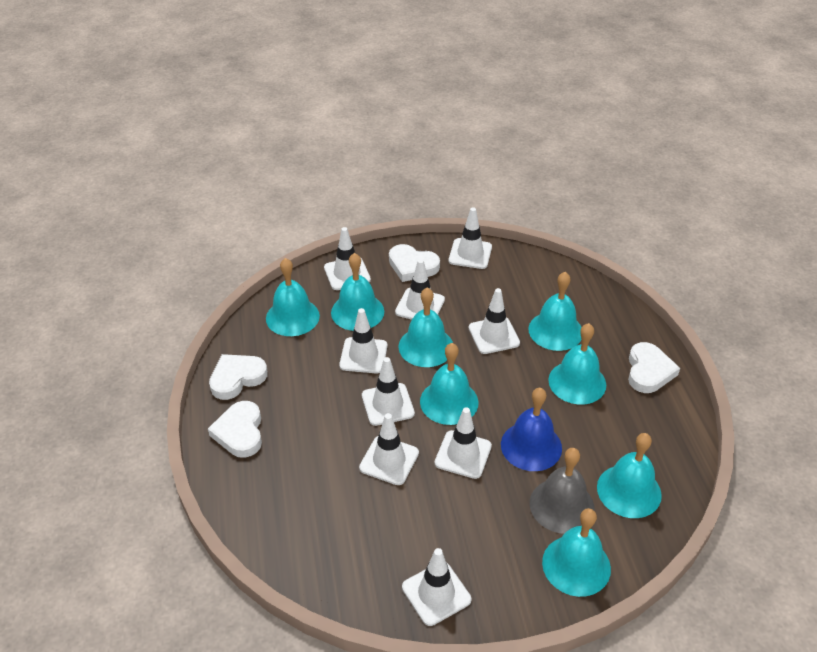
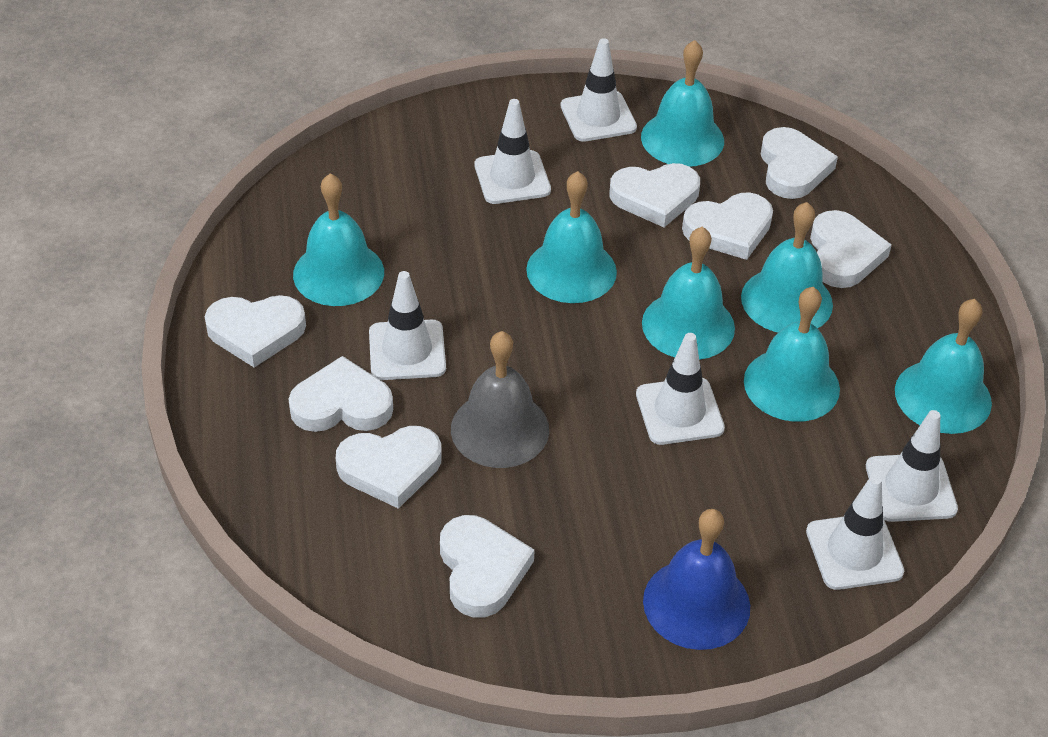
turquoise bell: [266,258,320,336] [331,253,384,331] [398,288,453,367] [420,343,478,425] [528,272,582,351] [542,508,611,597] [548,323,606,404] [597,433,662,518] = 8 -> [293,173,384,306] [526,171,617,303] [641,40,724,167] [642,227,735,360] [741,202,833,332] [744,287,840,422] [895,299,992,434] = 7
white heart: [208,401,262,458] [209,354,268,400] [389,244,440,282] [628,342,680,393] = 4 -> [205,295,306,367] [288,356,393,432] [336,426,442,509] [440,515,535,618] [610,163,700,227] [682,192,773,260] [761,127,838,199] [810,210,892,288] = 8
white traffic cone: [324,227,371,290] [339,308,388,373] [359,413,419,485] [362,357,415,426] [395,259,445,320] [402,548,471,626] [435,407,492,479] [449,208,492,269] [469,288,520,354] = 9 -> [369,271,446,380] [475,99,551,204] [561,38,637,142] [636,333,725,445] [806,475,904,590] [866,410,958,522] = 6

